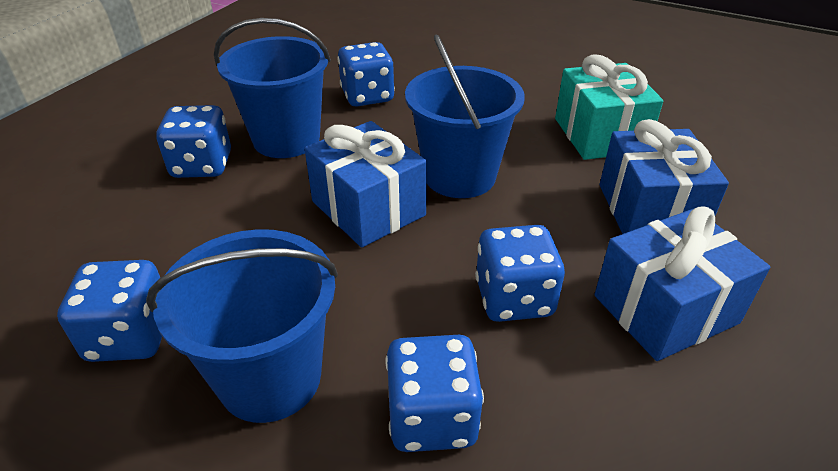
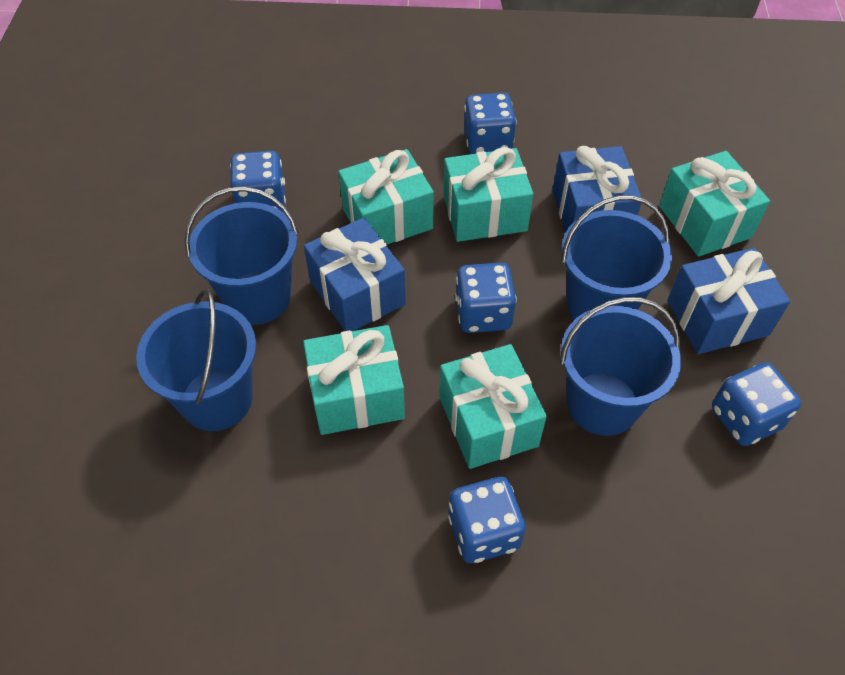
blue bucket: [146,229,338,423] [214,18,331,158] [405,34,524,198] = 3 -> [136,289,256,431] [185,186,298,325] [560,297,681,436] [562,195,672,320] = 4
turquoise gift: [555,54,663,160] = 1 -> [303,325,405,435] [338,149,434,244] [439,344,547,469] [443,147,534,242] [659,151,770,257] = 5

